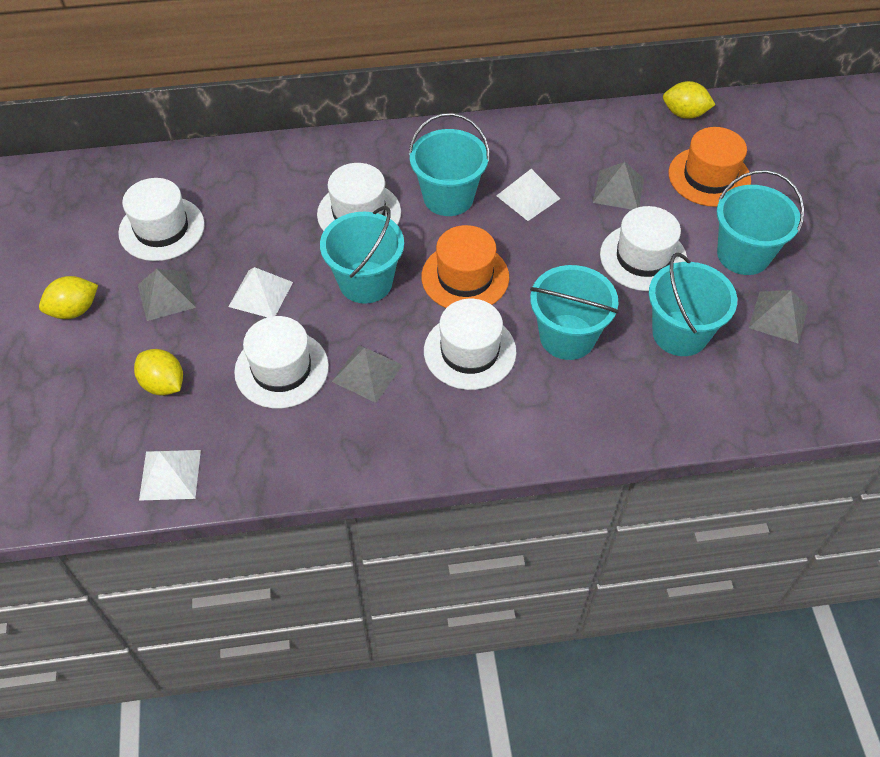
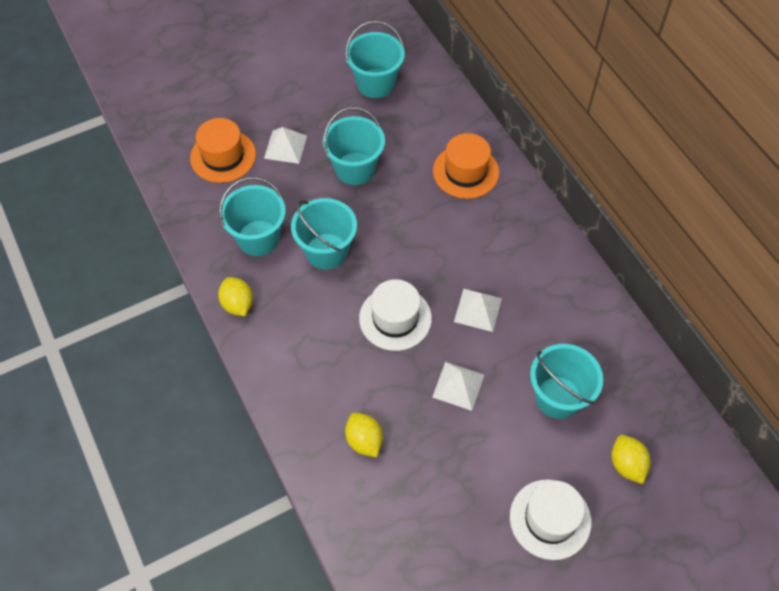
grey pyramid: [138,269,196,321] [332,345,403,403] [593,162,644,210] [748,290,808,344] = 4 -> none = 0
white hat: [118,178,205,261] [234,316,329,409] [317,163,401,231] [424,299,516,390] [600,206,687,291] = 5 -> [359,279,432,351] [510,479,591,560] = 2

